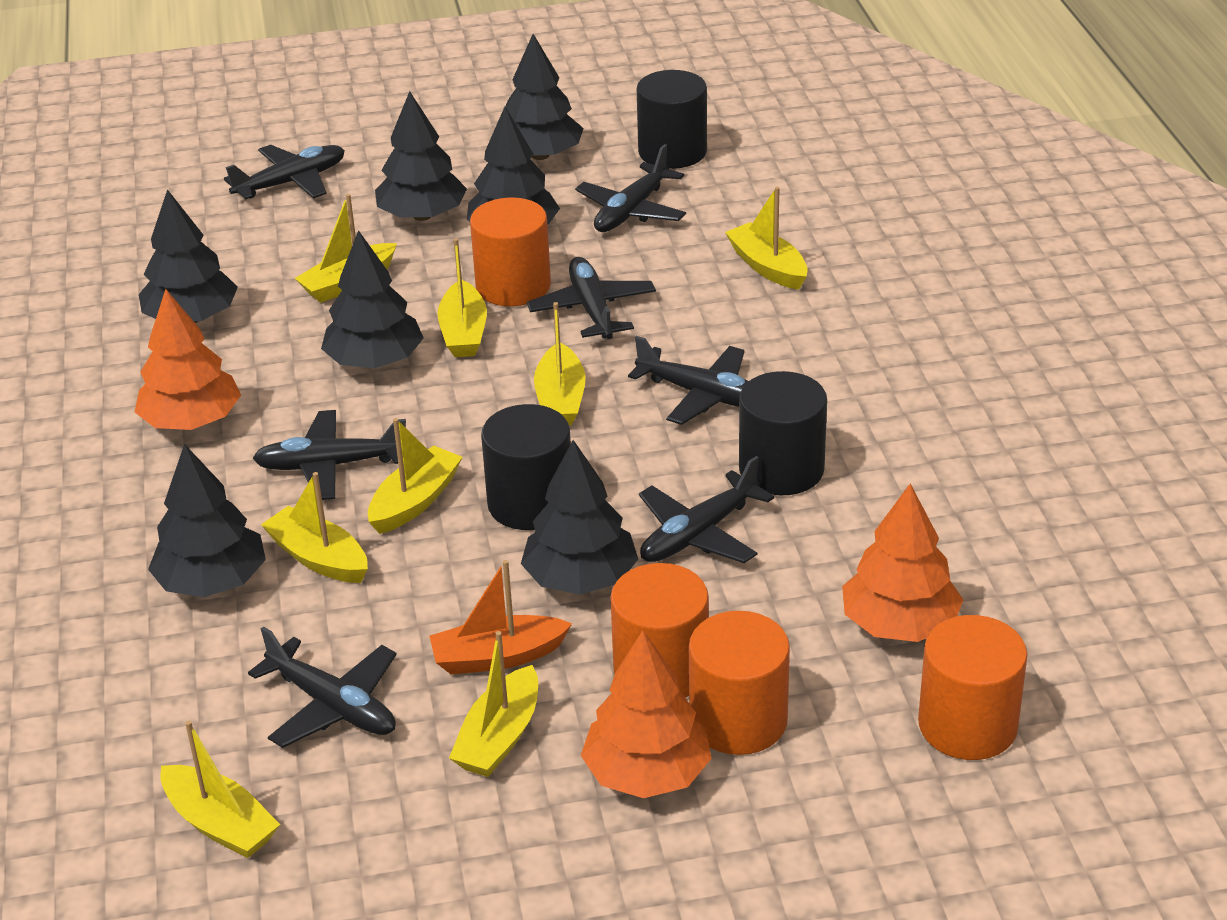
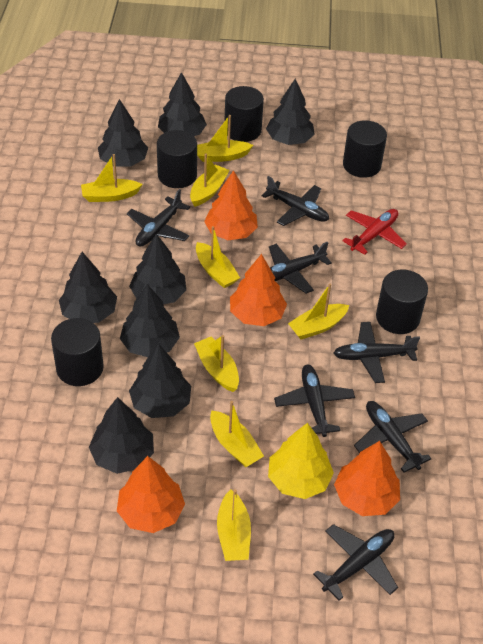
black cylinder: [481,404,571,530] [637,70,707,169] [739,371,827,495] = 3 -> [51,318,104,386] [157,130,197,188] [224,86,264,142] [343,120,387,178] [376,270,428,334] = 5
black tree: [139,189,238,323] [148,444,266,597] [321,230,424,368] [375,91,467,221] [467,107,560,225] [505,34,584,160] [521,440,638,595] = 7 -> [59,252,117,323] [89,397,154,474] [98,99,148,166] [120,284,180,357] [129,233,186,304] [129,343,191,418] [158,72,207,136] [266,79,315,145] = 8
orange boat: [429,560,572,675] = 1 -> none = 0
orange cylinder: [470,197,551,306] [610,563,709,698] [689,611,790,755] [918,615,1028,760] = 4 -> none = 0
orange tree: [135,289,241,430] [581,630,712,798] [842,483,963,642] = 3 -> [117,456,185,533] [204,170,258,240] [230,254,287,326] [334,441,400,516] = 4
red plane: none = 0 -> [342,209,407,255] = 1
yellow tree: none = 0 -> [268,423,334,499] = 1

